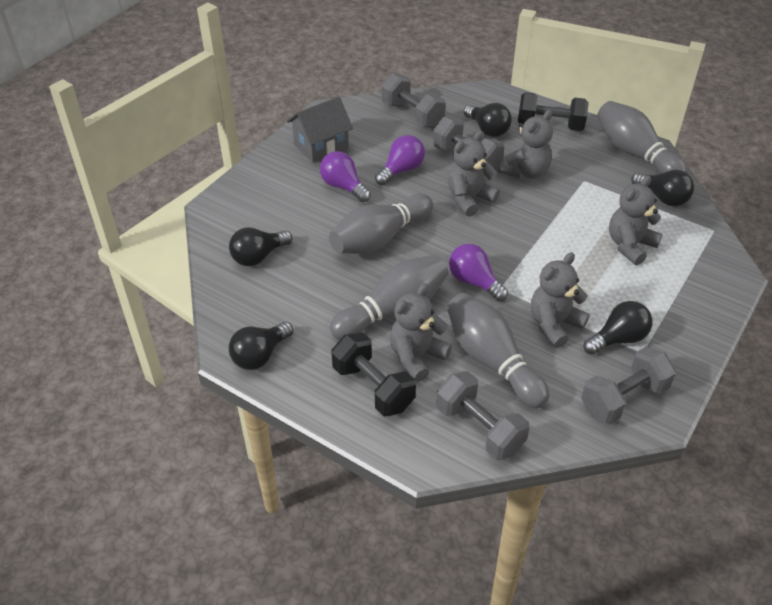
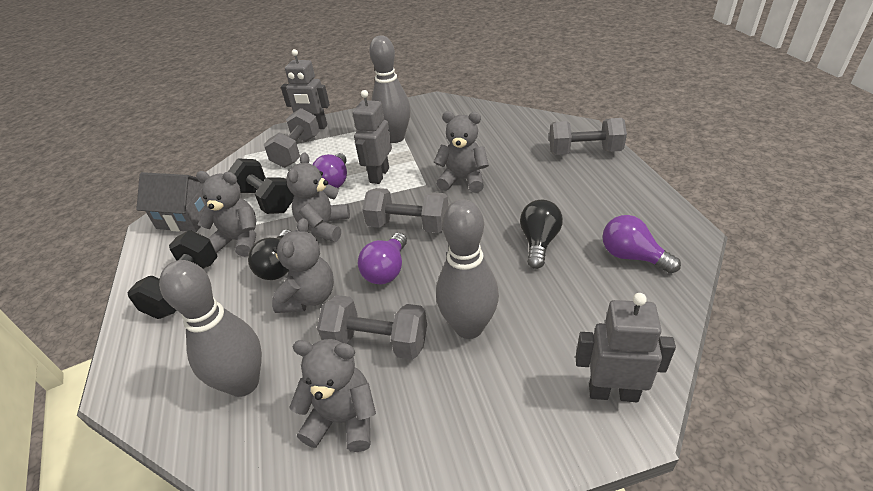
black light bulb: [229,227,293,266] [229,322,293,370] [464,103,512,137] [583,301,653,355] [631,170,694,206] = 5 -> [248,230,291,280] [520,200,563,269] = 2
grey bowling pin: [329,194,433,254] [330,255,449,340] [447,293,550,408] [597,101,688,174] = 4 -> [159,260,262,397] [369,35,411,143] [436,199,499,339] = 3
grey robot: none = 0 -> [281,49,330,129] [352,90,392,184] [576,293,676,402] = 3

